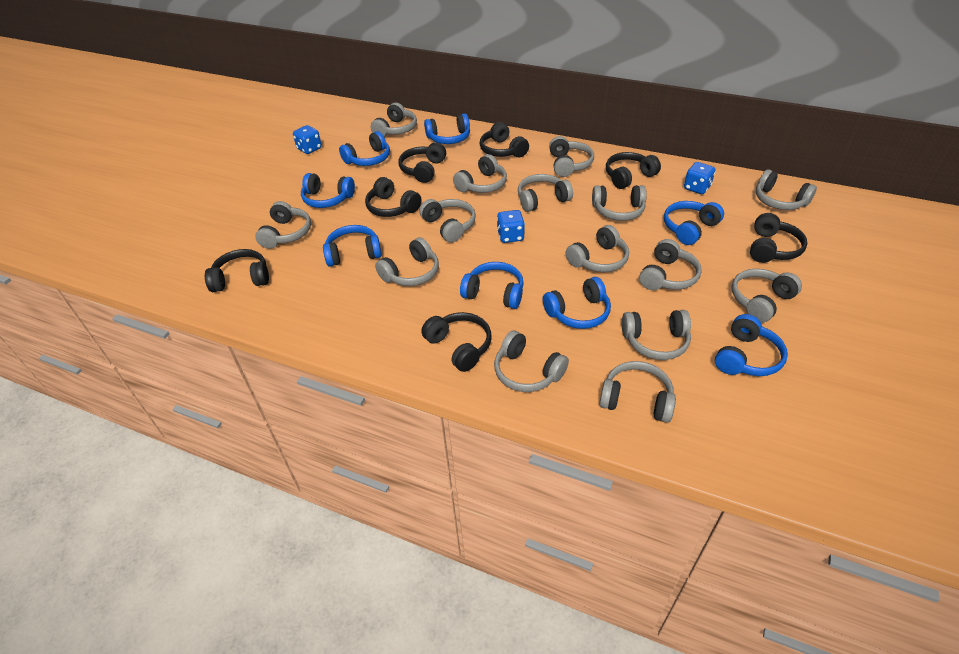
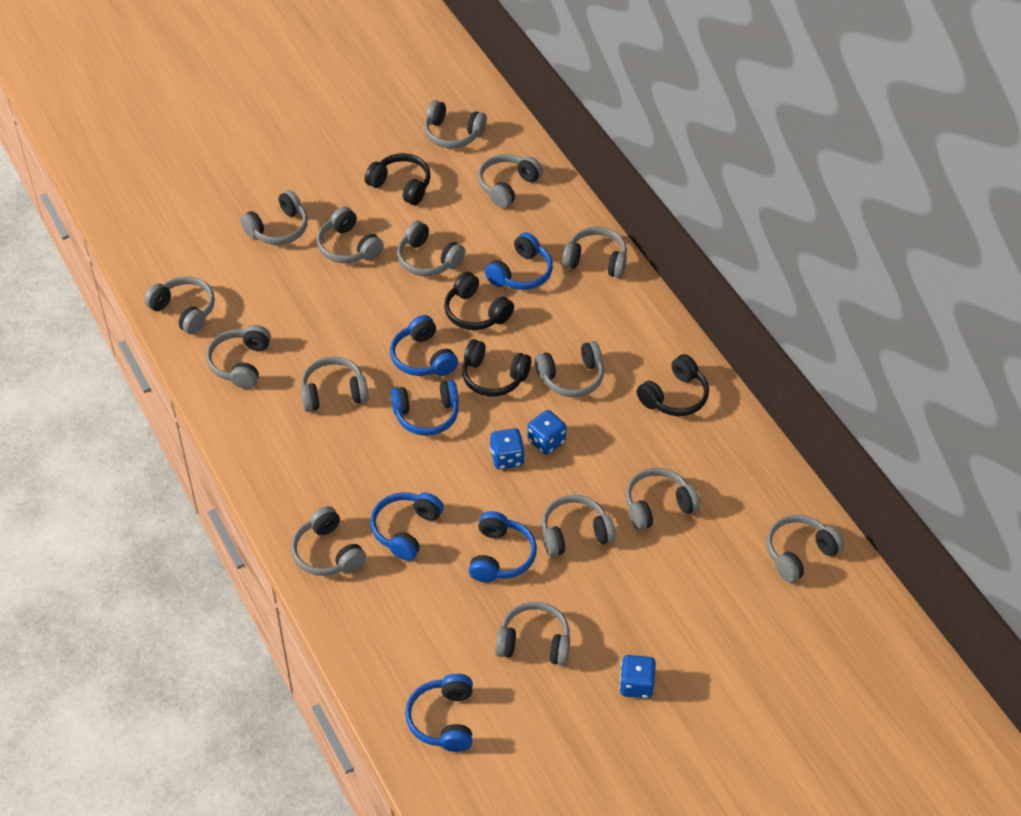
black headphones: [205,249,269,292] [365,177,421,217] [398,142,446,183] [421,312,492,372] [479,122,529,157] [606,152,661,189] [750,213,807,263] = 7 -> [365,153,431,205] [444,272,514,330] [462,339,531,397] [637,354,709,416] = 4
blue headphones: [301,173,355,208] [323,225,382,267] [339,131,390,166] [424,113,470,144] [460,262,524,309] [543,277,611,329] [664,201,724,245] [715,314,788,376] = 8 -> [370,492,444,561] [390,315,458,376] [391,380,459,436] [405,674,473,752] [469,511,537,583] [485,232,553,290] = 6

